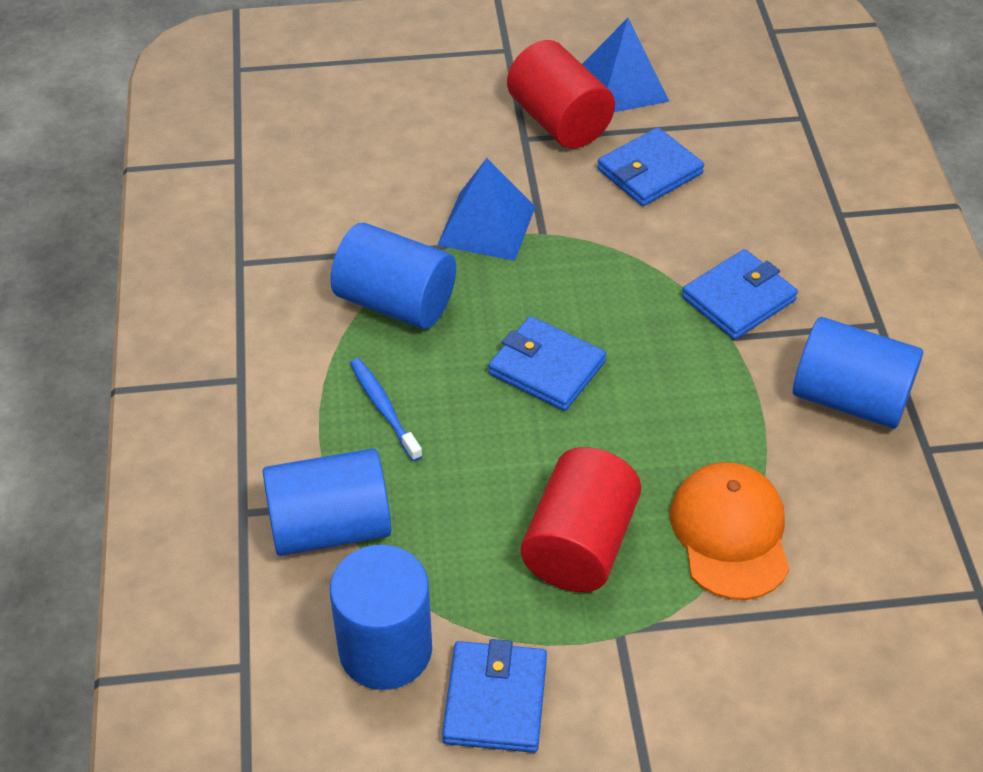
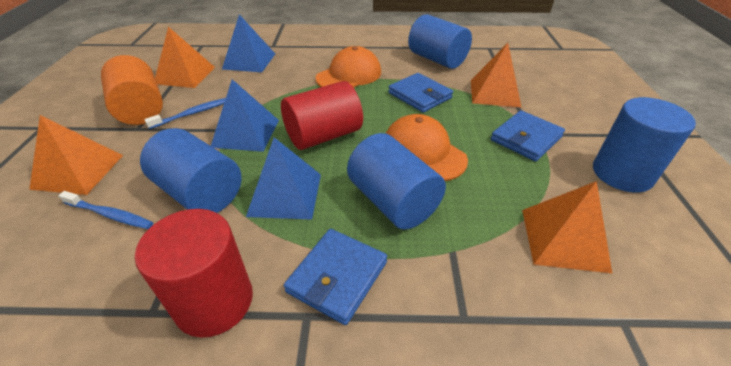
blue pyramid: [437,158,535,261] [582,18,670,112] = 2 -> [211,79,279,152] [222,14,275,72] [246,137,321,220] = 3
blue toothbrush: [350,358,423,461] = 1 -> [58,191,153,229] [144,98,226,129] = 2
blue wallet: [442,639,547,753] [488,316,606,411] [597,127,704,206] [682,249,798,340] = 4 -> [284,229,387,325] [388,73,453,112] [491,110,565,161] = 3
orange cap: [670,462,789,600] = 1 -> [316,46,381,88] [386,114,468,181] = 2
orange cylinder: none = 0 -> [101,55,163,125] = 1
orange pyramid: none = 0 -> [29,115,123,195] [155,27,215,88] [471,43,522,108] [522,181,612,273] = 4

